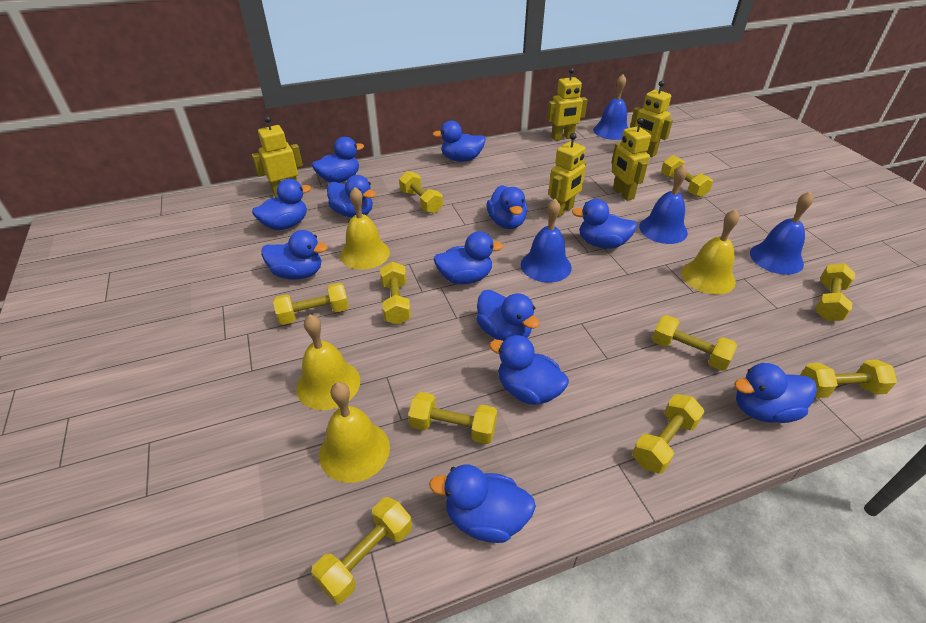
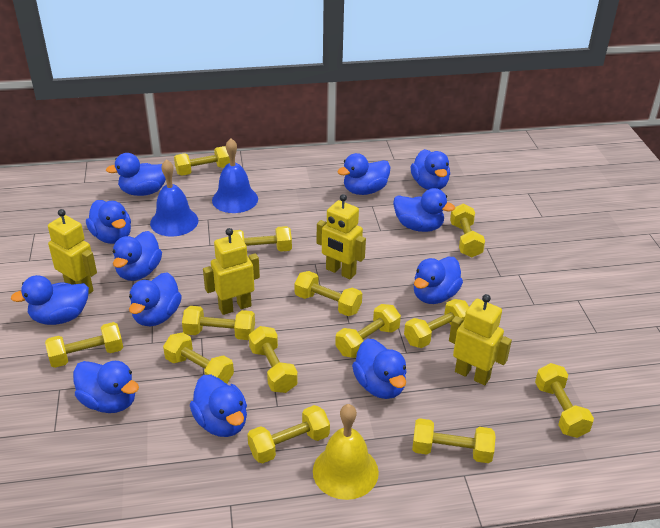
blue bell: [521,199,572,283] [593,74,628,140] [639,164,688,244] [750,192,813,275] = 4 -> [150,159,199,237] [212,138,258,213] = 2
yellow bell: [296,315,360,410] [319,382,390,483] [340,187,390,270] [681,209,739,294] = 4 -> [313,404,379,500] = 1
yellow dumbbell: [273,283,349,325] [311,497,412,604] [380,262,411,325] [399,171,443,214] [408,392,497,444] [632,394,705,474] [652,315,737,371] [661,155,713,197] [800,360,897,398] [815,263,855,321] = 10 -> [45,322,123,368] [163,332,234,384] [174,146,230,176] [182,306,255,340] [231,226,292,252] [247,405,330,463] [249,326,298,393] [294,271,362,316] [335,304,401,358] [404,299,469,348] [412,418,496,463] [450,204,485,257] [535,363,594,438] = 13
yellow robot: [252,116,303,197] [547,68,588,141] [548,133,586,218] [611,118,651,201] [630,81,673,157] = 5 -> [48,209,97,295] [203,228,260,315] [317,194,366,280] [449,294,512,385] = 4

